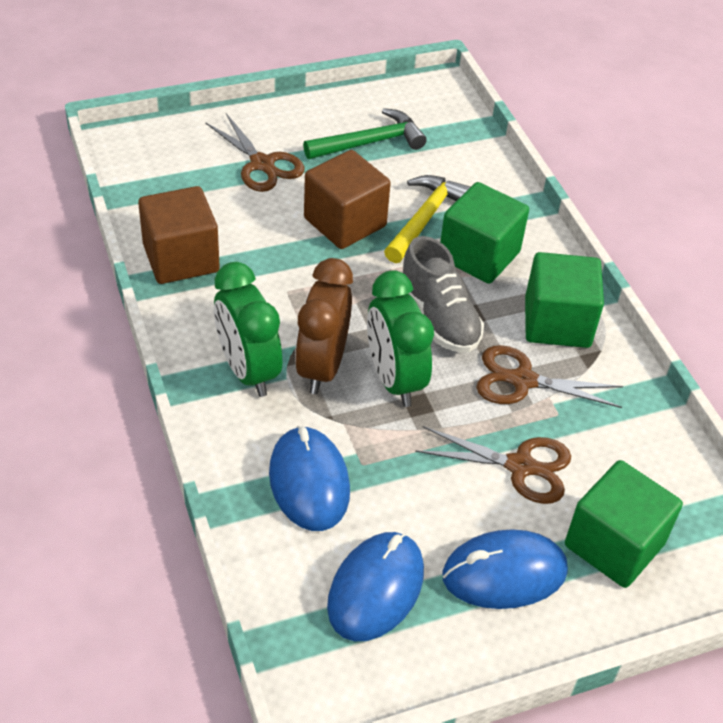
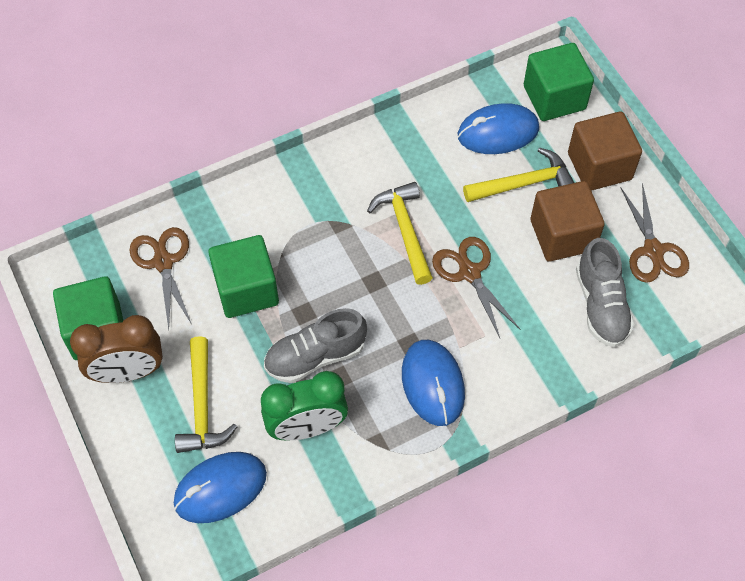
green clock: [214,262,282,397] [367,271,434,407] = 2 -> [261,371,348,441] = 1
green hammer: [303,108,427,159] = 1 -> none = 0
grey shoe: [403,236,484,353] = 1 -> [264,308,367,383] [576,238,634,347] = 2
yellow hammer: [384,175,470,263] = 1 -> [175,336,237,453] [367,182,433,285] [463,148,574,202] = 3

